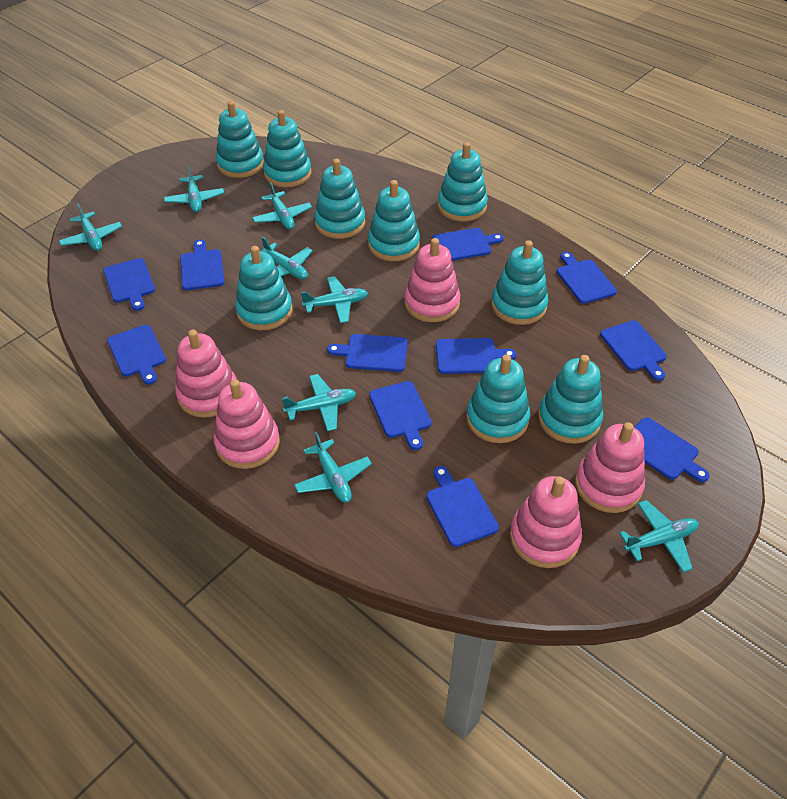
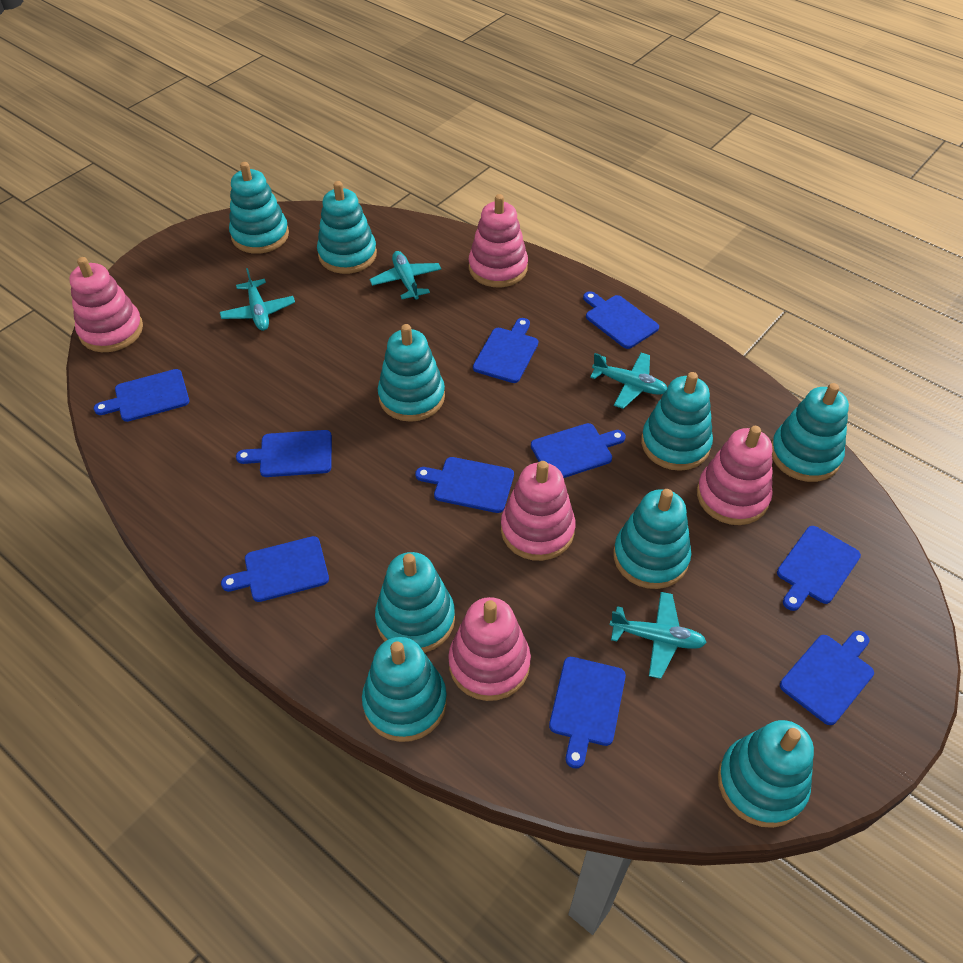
blue cutting board: [103,258,155,311] [107,325,166,385] [180,240,224,290] [327,334,408,372] [369,381,432,450] [426,466,499,547] [432,228,504,261] [436,338,517,374] [557,252,617,304] [600,320,667,381] [634,417,709,482] = 11 -> [94,369,189,422] [221,536,329,602] [236,430,332,477] [415,457,514,513] [473,318,538,383] [531,423,626,478] [549,657,626,768] [583,291,659,349] [777,526,861,611] [780,631,874,725] = 10
turquoise plane: [59,203,122,251] [164,165,224,212] [252,182,312,229] [261,237,313,279] [282,374,356,431] [294,432,372,503] [301,276,368,323] [619,500,699,573] = 8 -> [220,268,295,331] [370,251,441,300] [590,353,667,409] [610,592,707,679] = 4

